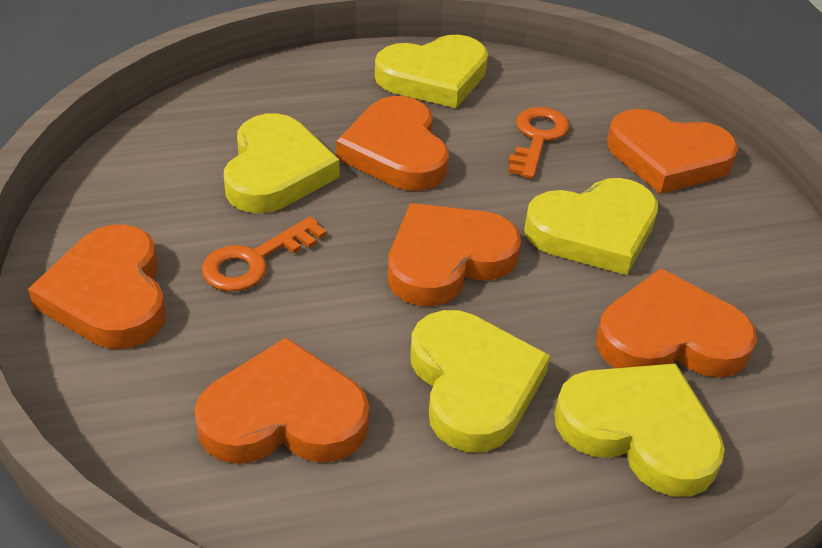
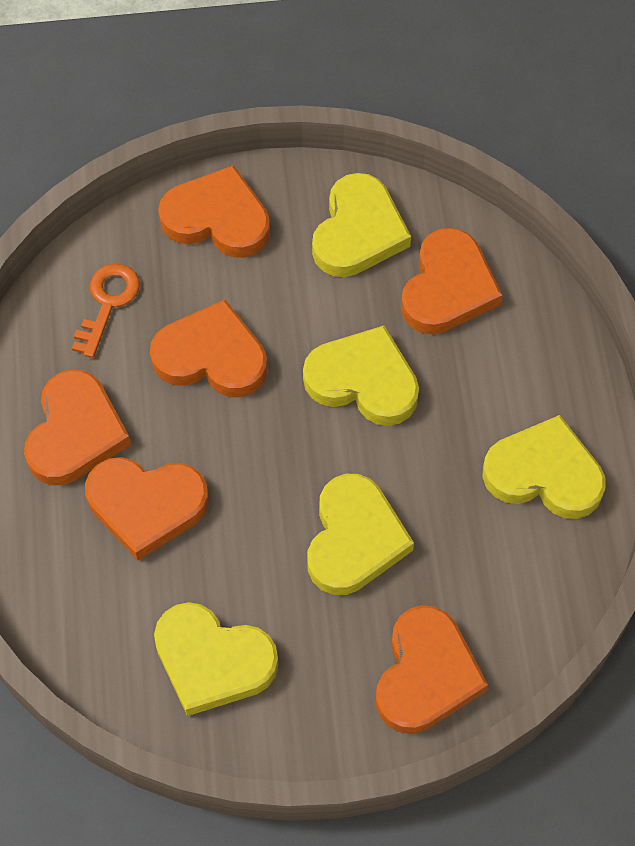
orange key: [202,217,327,292] [508,107,570,179] = 2 -> [72,263,140,358] = 1

